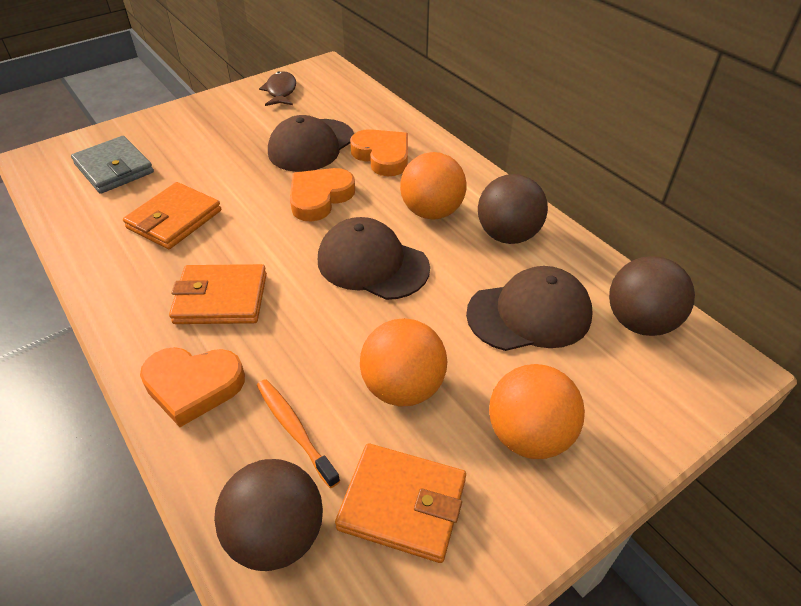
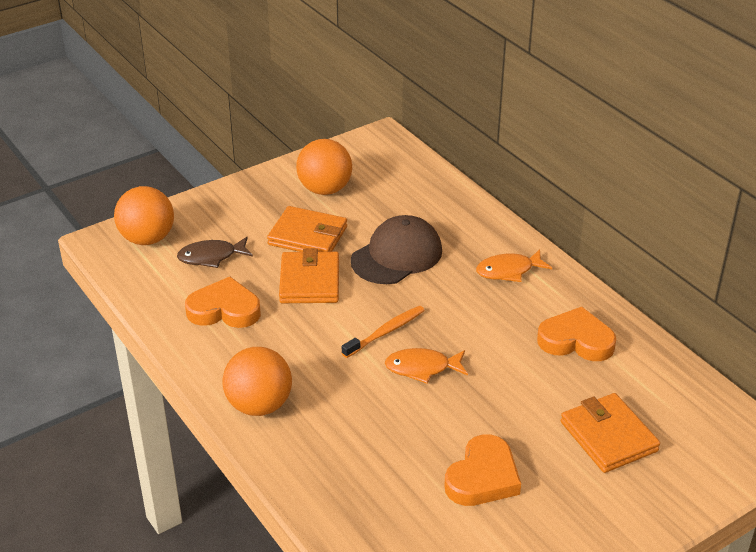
brown ball: [214,459,323,571] [478,174,548,244] [609,256,695,336] = 3 -> none = 0
brown cap: [268,115,354,172] [318,217,430,300] [466,266,593,351] = 3 -> [351,215,442,284] = 1
grey wallet: [71,136,154,194] = 1 -> none = 0
orange fish: none = 0 -> [385,348,468,384] [476,249,552,282] = 2

